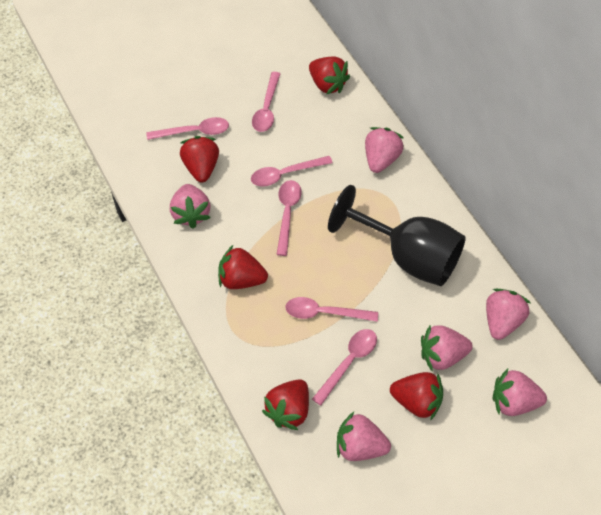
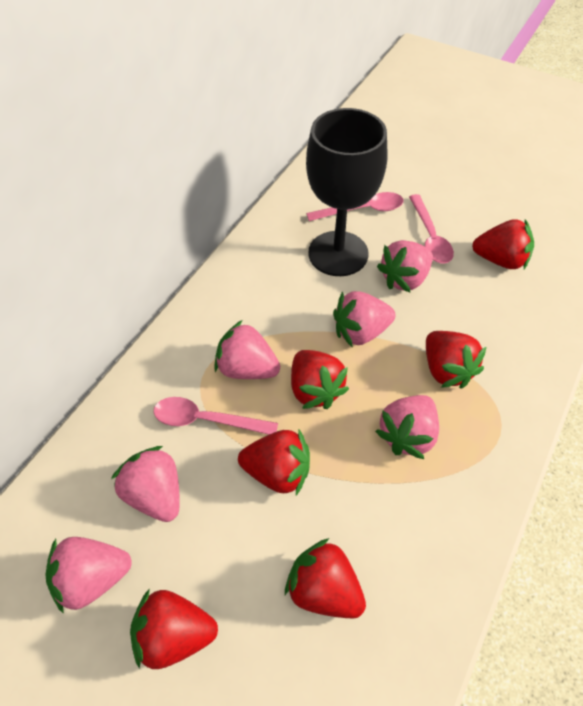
pink spoon: [146,117,229,140] [251,156,333,186] [252,72,281,132] [276,180,301,256] [285,297,378,322] [312,329,377,406] = 6 -> [153,397,278,435] [306,192,404,221] [409,194,454,263] = 3
red strawberry: [180,136,219,182] [218,245,268,289] [262,379,309,430] [309,56,350,95] [390,372,443,421] = 5 -> [130,589,218,669] [238,430,310,495] [285,538,366,618] [291,350,349,409] [426,331,486,389] [472,219,534,269] = 6

